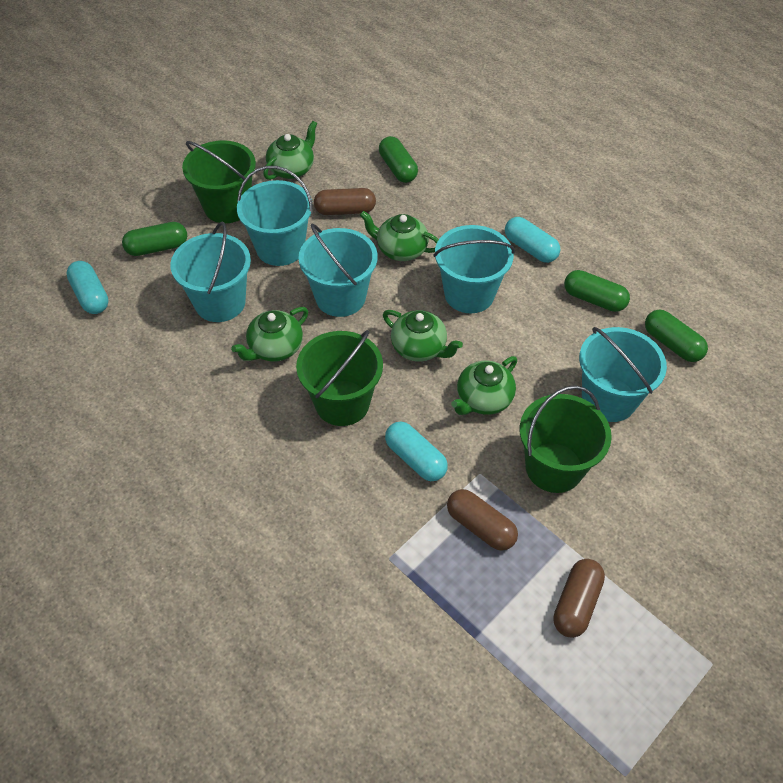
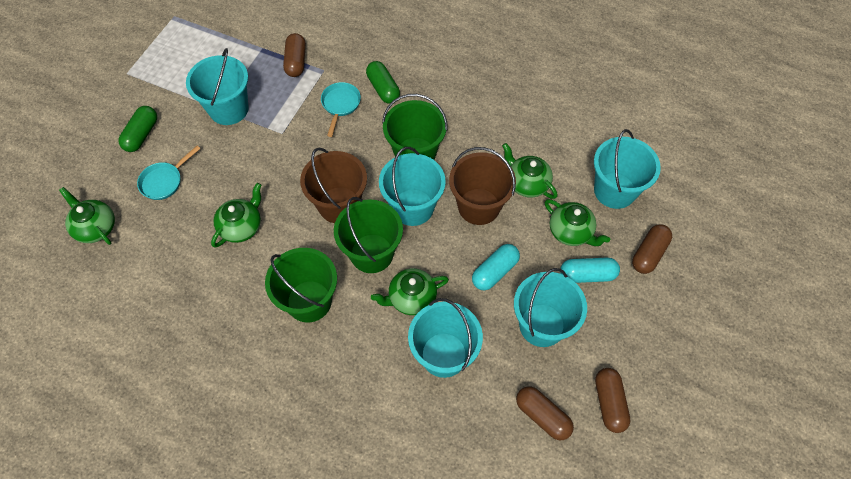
brown bucket: none = 0 -> [300,148,367,223] [449,147,516,225] = 2
brown capsule: [314,188,376,215] [447,489,518,551] [553,559,605,638] = 3 -> [283,33,306,77] [516,386,574,440] [595,368,630,433] [632,224,672,274] = 4
green capsule: [122,222,187,256] [379,136,418,183] [564,270,630,312] [645,309,708,362] = 4 -> [118,106,157,152] [366,61,400,104] = 2
turquoise capsule: [66,261,108,314] [385,422,448,481] [505,217,560,263] = 3 -> [472,244,520,290] [560,258,620,283] = 2
turquoise pan: none = 0 -> [137,145,201,200] [321,82,361,137] = 2

